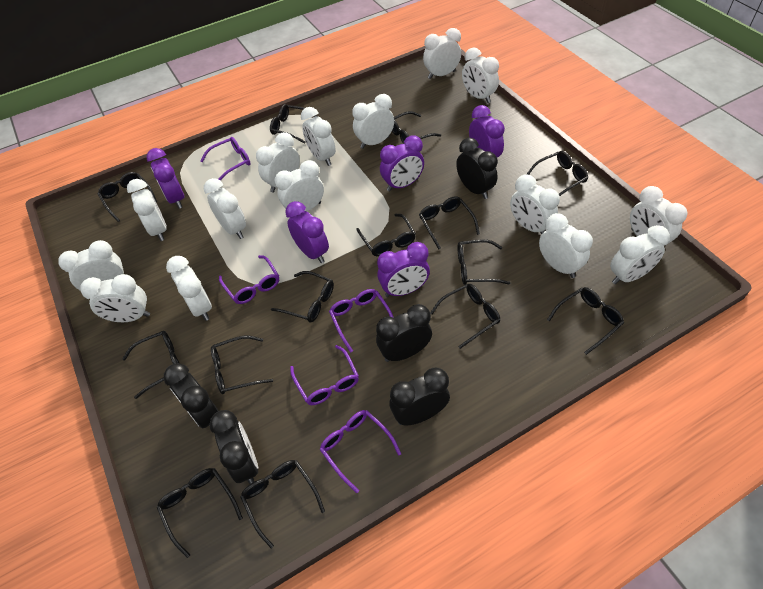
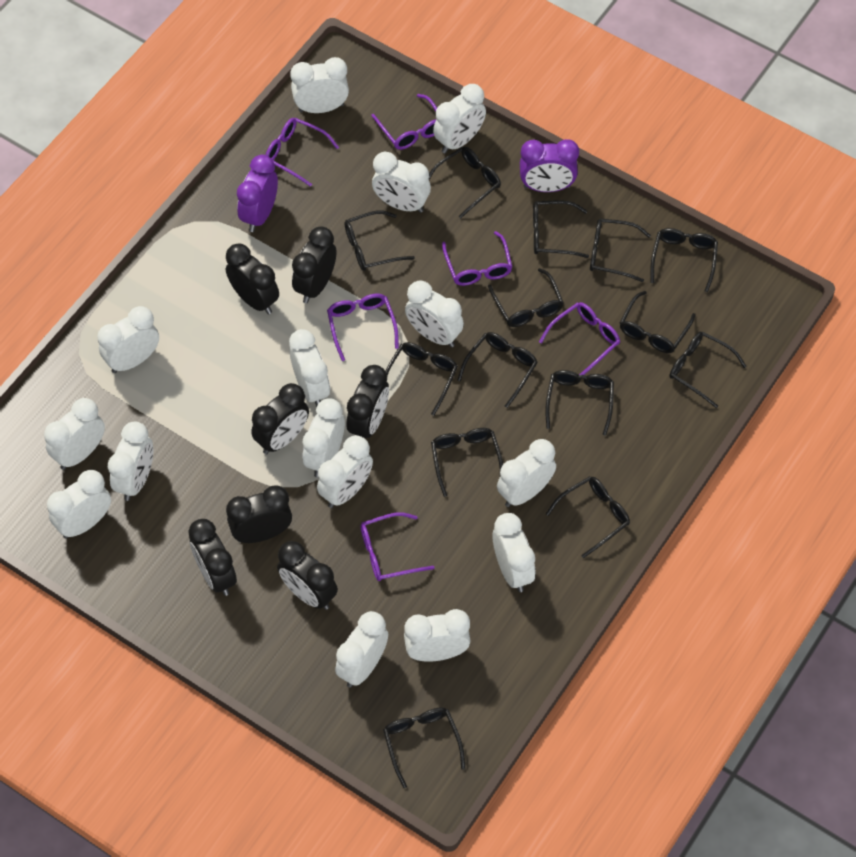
black clock: [164,363,218,428] [209,410,258,484] [376,304,432,362] [390,368,450,426] [456,138,498,199] = 5 -> [188,519,237,596] [226,243,279,314] [226,485,292,543] [251,383,309,454] [277,541,338,610] [292,226,337,303] [347,365,389,438] = 7
purple clock: [146,148,184,209] [285,201,329,263] [377,242,430,297] [380,135,424,191] [469,105,505,158] = 5 -> [237,155,278,232] [520,139,579,192] = 2
purple glasses: [200,137,250,181] [219,255,279,304] [290,345,359,405] [319,410,401,493] [329,289,394,353] = 5 -> [265,118,339,187] [327,294,399,361] [360,512,435,581] [371,94,437,150] [442,231,513,286] [539,302,620,375] = 6

